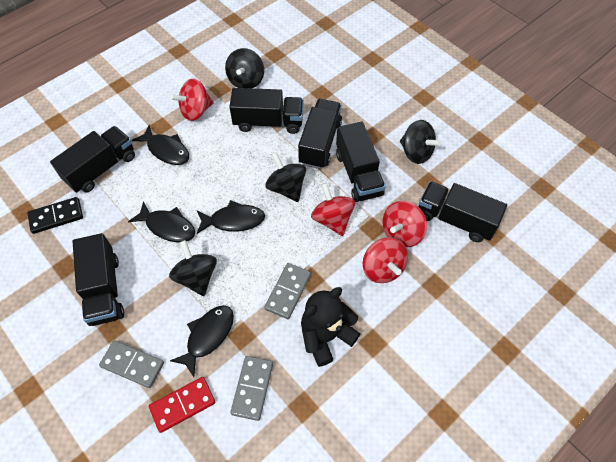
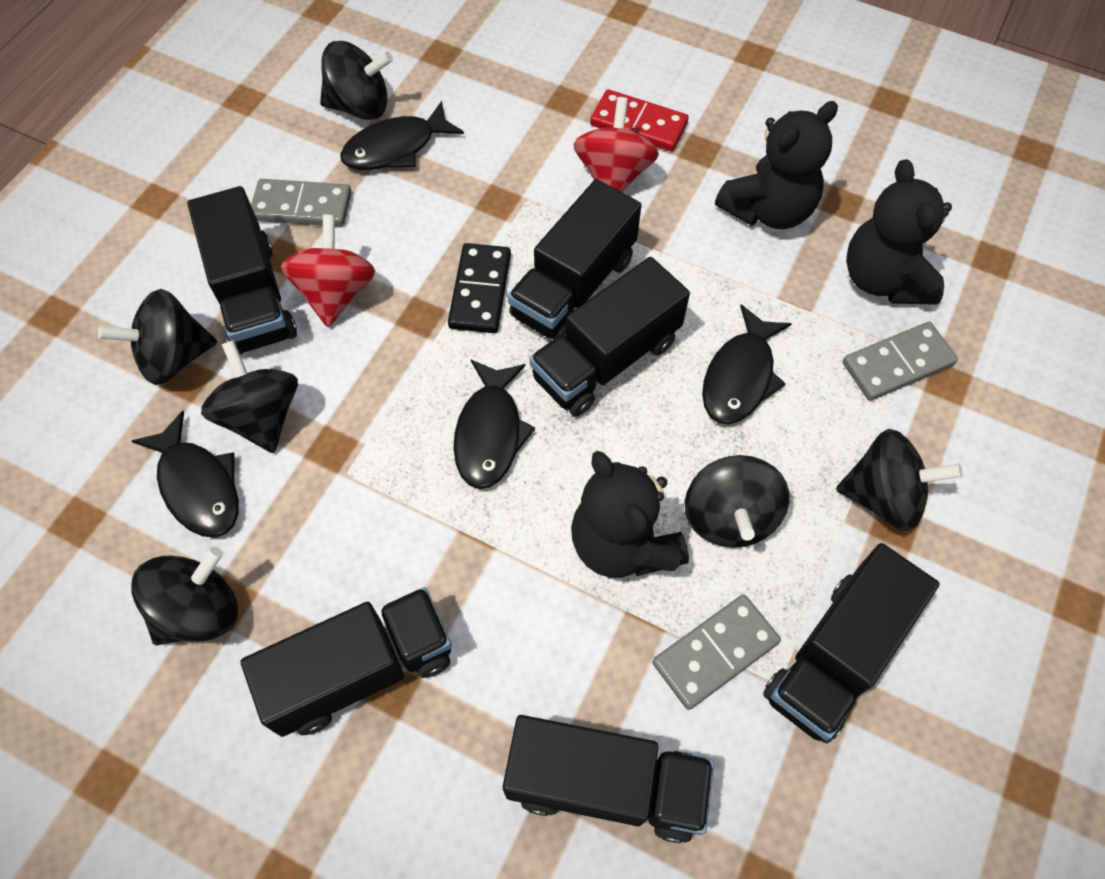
black spinning top: [169,240,217,296] [225,48,264,88] [265,152,306,202] [400,120,442,164] = 4 -> [98,289,217,385] [131,547,238,645] [201,340,298,453] [320,41,393,120] [685,455,789,548] [836,429,963,531] = 6
black teddy bear: [301,287,360,367] = 1 -> [571,451,689,578] [715,101,838,229] [846,159,952,305] = 3
red spinning top: [170,78,213,121] [311,183,355,236] [363,238,408,283] [383,201,427,247] = 4 -> [281,214,375,327] [573,97,659,192] = 2

